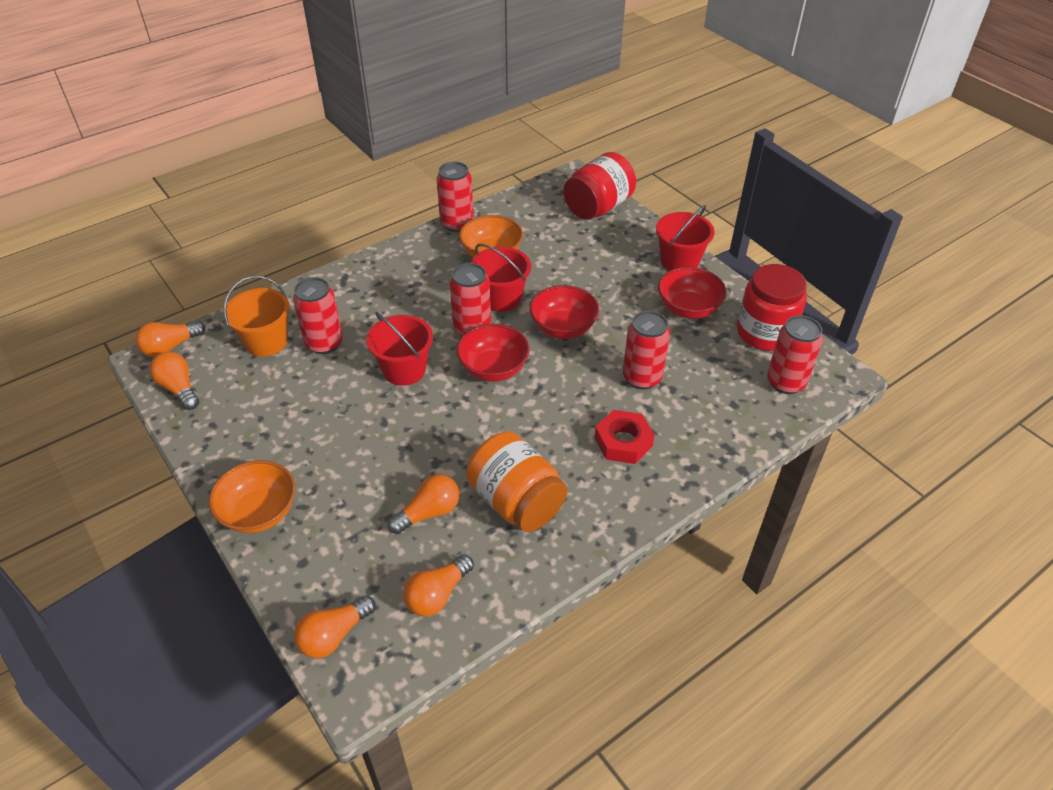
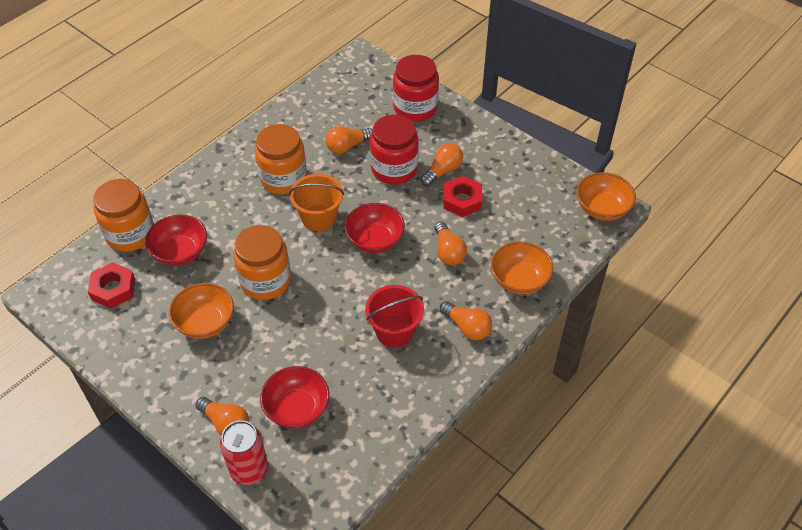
orange bowl: [209,460,296,533] [459,215,523,258] = 2 -> [169,283,234,339] [491,241,553,295] [577,172,636,221] = 3
orange jar: [466,431,567,532] = 1 -> [93,179,154,252] [233,225,291,300] [255,124,307,194] = 3
red bucket: [366,312,433,386] [471,244,531,312] [656,205,714,271] = 3 -> [365,285,424,348] = 1
red can: [293,277,343,354] [437,162,474,232] [450,263,491,336] [623,311,670,389] [767,315,823,394] = 5 -> [220,420,268,485] = 1
red nut: [595,410,655,464] = 1 -> [88,262,135,309] [443,176,482,217] = 2

